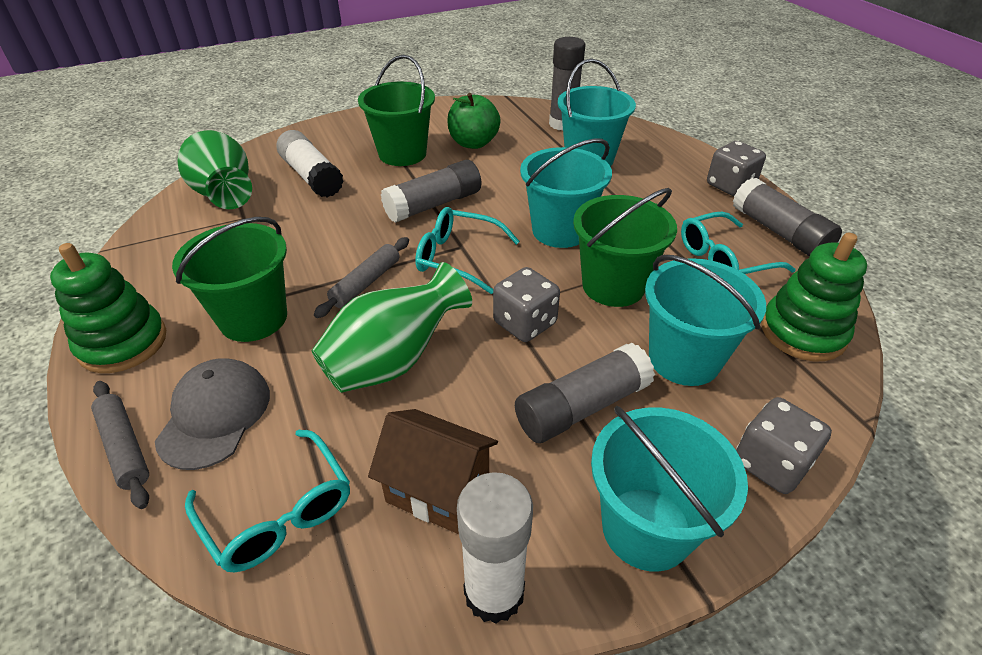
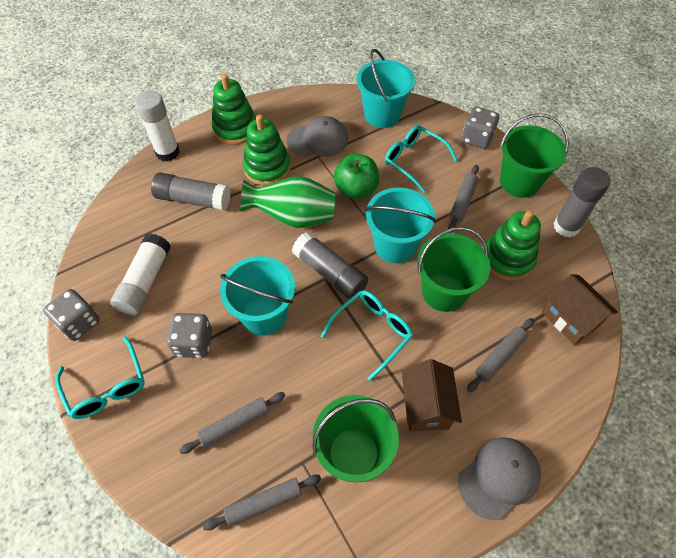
brown house: [368,409,498,534] = 1 -> [401,359,462,431] [542,274,618,345] = 2
green stacking toy: [50,243,166,373] [761,233,867,361] = 2 -> [211,74,256,145] [243,115,291,186] [486,210,541,281] = 3
green vase: [178,130,252,209] [312,262,472,393] = 2 -> [240,176,335,228] = 1
grey cap: [155,358,270,470] = 1 -> [286,116,348,157] [458,438,541,520] = 2
grey glue stick: [381,160,481,223] [515,343,655,443] [549,37,585,131] [733,178,842,257] = 4 -> [151,172,231,211] [292,232,368,299] [553,167,610,237] = 3
grey rolling pin: [91,381,149,509] [314,237,409,318] = 2 -> [179,392,285,454] [203,474,321,530] [448,165,479,233] [467,318,534,392] = 4
turquoise bucket: [520,138,612,248] [558,59,636,166] [591,406,748,572] [645,255,766,386] = 4 -> [220,256,295,336] [357,49,415,128] [365,187,436,263] = 3

